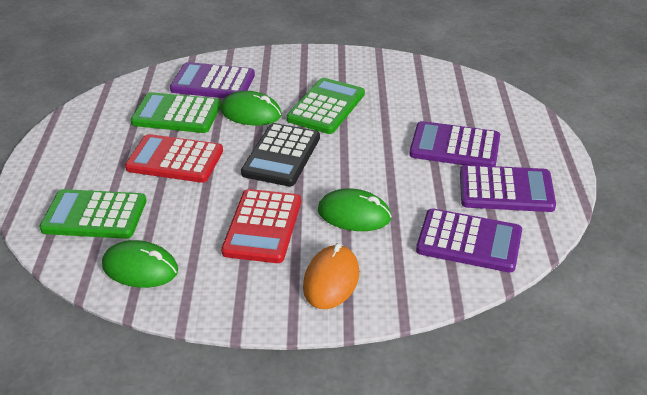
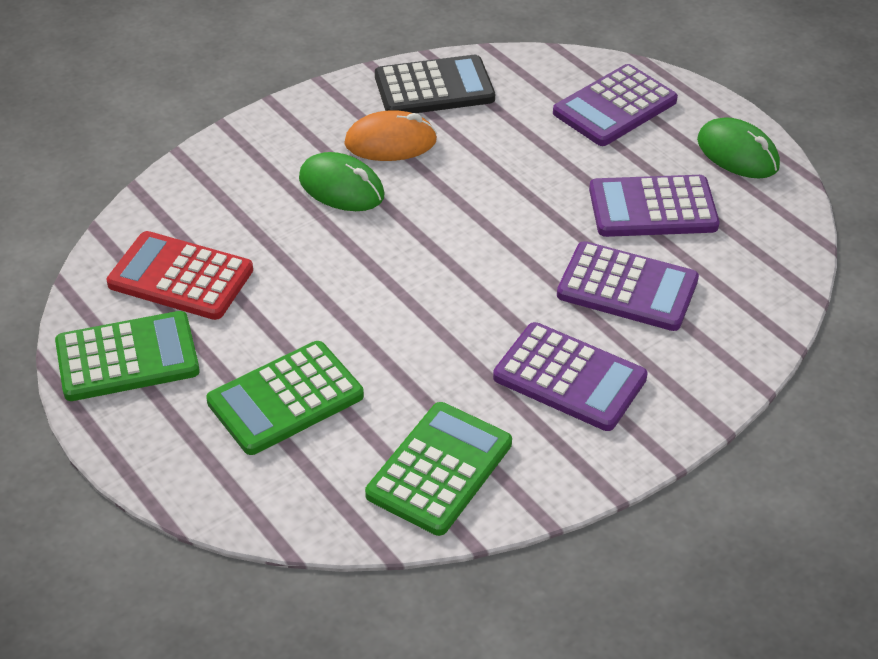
green mouse: [102,240,178,288] [220,91,282,126] [318,188,392,231] = 3 -> [299,152,384,211] [697,117,780,179] = 2
red calculator: [125,134,223,183] [221,189,301,263] = 2 -> [107,231,253,320] = 1

